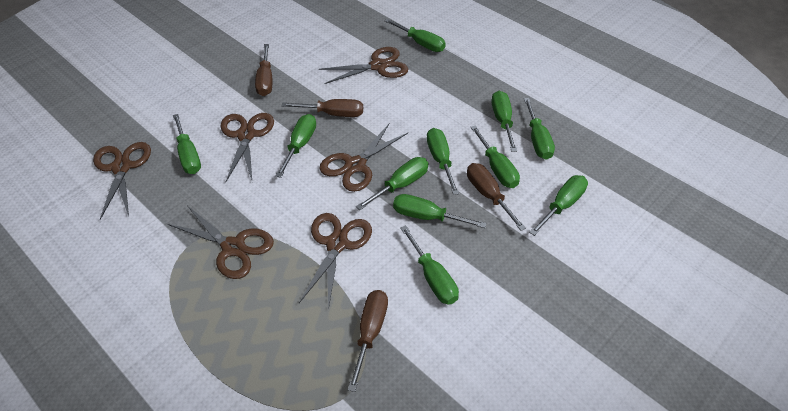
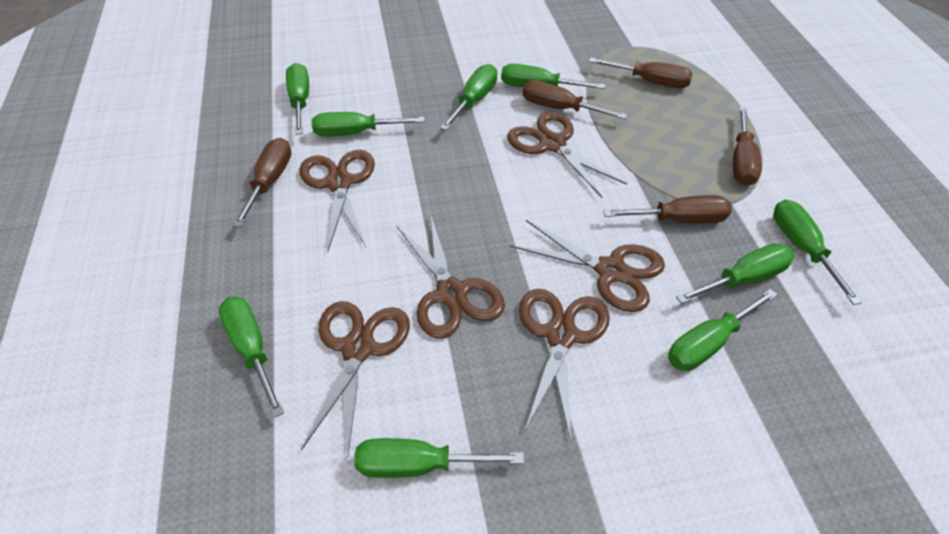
brown screwdriver: [255,44,272,96] [282,99,363,117] [348,290,388,392] [467,163,526,231] = 4 -> [233,138,292,228] [522,80,628,119] [589,57,693,88] [603,195,732,223] [733,106,762,186] = 5
green screwdriver: [173,114,201,174] [276,114,316,178] [356,157,428,210] [385,19,446,52] [393,194,487,228] [400,225,459,305] [427,128,459,195] [471,125,520,188] [492,91,517,152] [524,98,555,160] [529,175,588,236] = 11 -> [219,297,284,418] [286,63,309,135] [312,112,425,137] [354,438,524,478] [440,64,498,131] [501,64,606,89] [668,289,778,371] [676,243,794,304] [773,199,862,305] = 9

